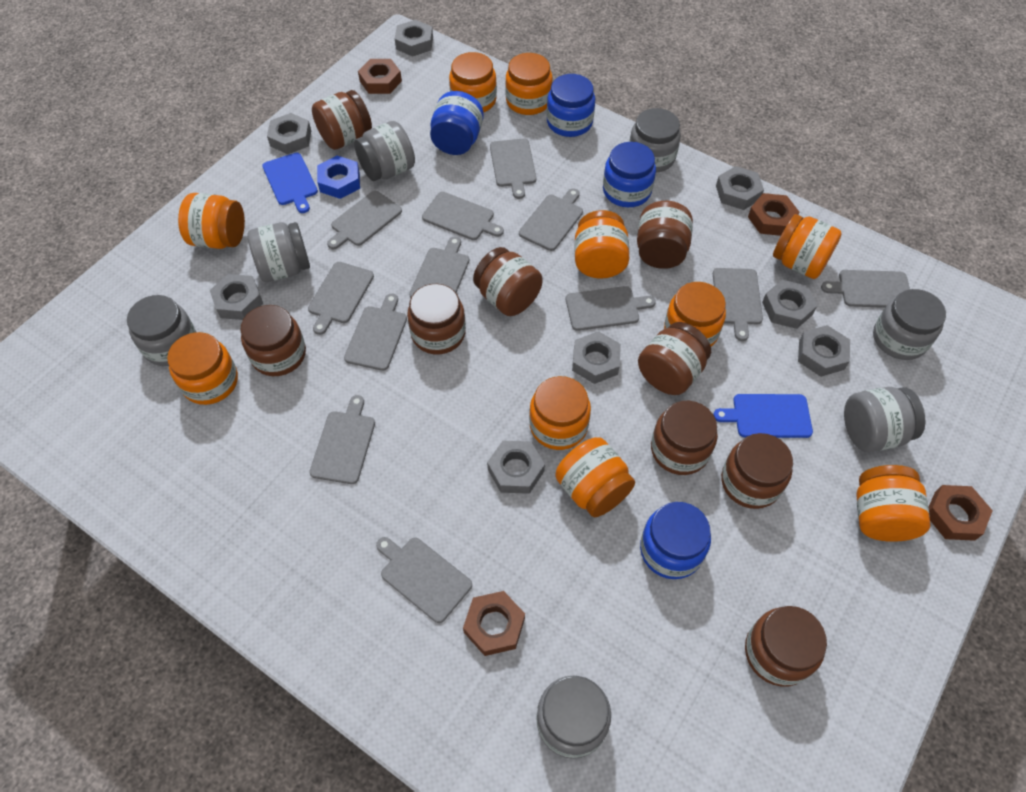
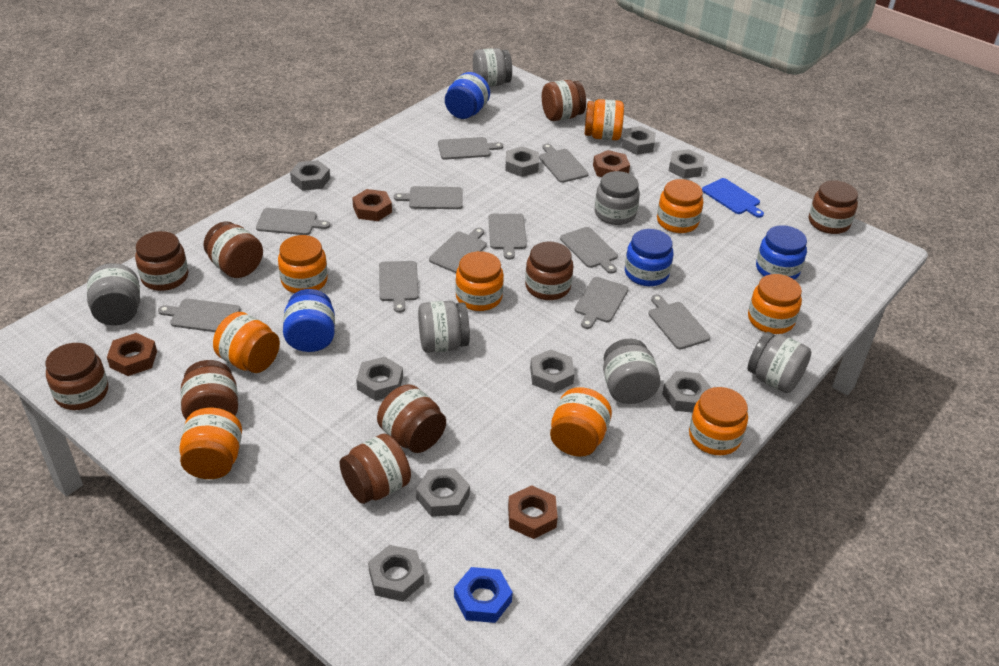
blue cutting board: [262,153,318,213] [713,394,813,438] = 2 -> [702,178,764,218] = 1
grey cutting board: [308,262,374,335] [309,395,375,484] [327,191,402,249] [344,294,407,371] [376,537,472,623] [409,237,469,298] [422,192,504,240] [490,138,536,199] [519,189,583,251] [565,286,656,331] [713,268,763,341] [821,270,910,308] = 12 -> [158,299,241,332] [256,208,330,235] [379,261,419,313] [394,186,463,209] [429,228,487,273] [438,137,503,160] [489,214,527,260] [539,144,589,183] [560,227,618,274] [575,277,629,329] [648,295,710,349] = 11
grey jar: [127,295,196,366] [247,222,310,282] [354,121,415,181] [536,676,611,759] [629,108,681,172] [844,387,925,452] [873,289,946,360] = 7 -> [87,263,140,325] [418,301,470,353] [473,48,512,87] [595,171,640,225] [603,339,660,404] [747,332,811,393] = 6
grey nut: [210,274,263,320] [267,113,311,154] [395,20,433,57] [487,441,545,494] [572,331,621,384] [716,166,764,210] [762,280,817,329] [798,325,850,377] = 8 -> [290,160,330,191] [356,357,403,401] [368,545,424,602] [416,468,470,517] [506,146,539,177] [530,349,575,393] [622,126,656,155] [662,371,711,413] [669,149,704,179] = 9
orange jar: [167,332,238,405] [178,193,245,249] [449,52,497,113] [505,53,553,115] [529,376,591,450] [555,437,635,517] [575,210,629,278] [664,282,726,347] [773,214,842,279] [856,465,930,542] = 10 -> [179,408,242,479] [213,312,280,373] [278,235,328,293] [455,251,504,311] [550,387,612,457] [585,99,624,140] [657,179,703,233] [689,387,748,455] [748,274,802,334] = 9

